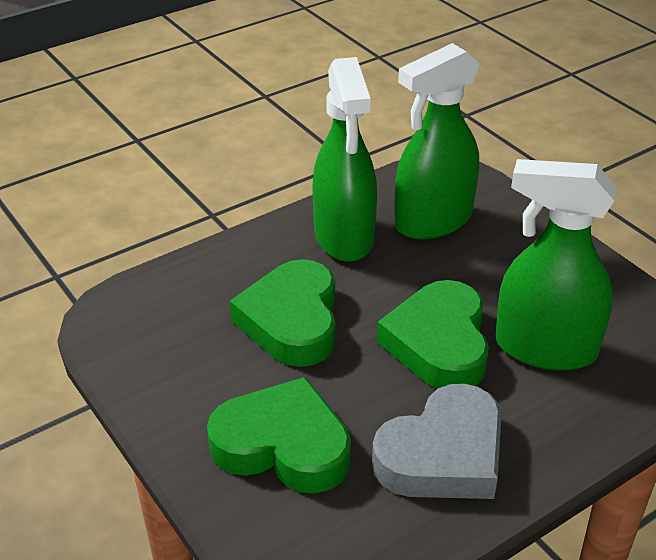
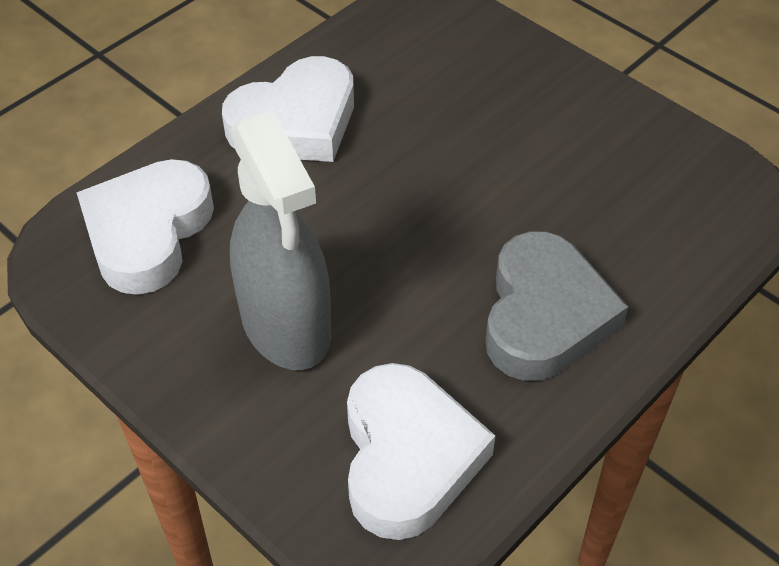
green heart: [207,377,351,494] [230,259,335,367] [377,280,489,389] = 3 -> none = 0
green spray bottle: [312,57,377,262] [395,43,479,239] [495,159,617,371] = 3 -> none = 0
grey spray bottle: none = 0 -> [230,110,331,370] = 1
white heart: none = 0 -> [76,159,214,295] [222,56,354,162] [347,363,495,540] = 3

